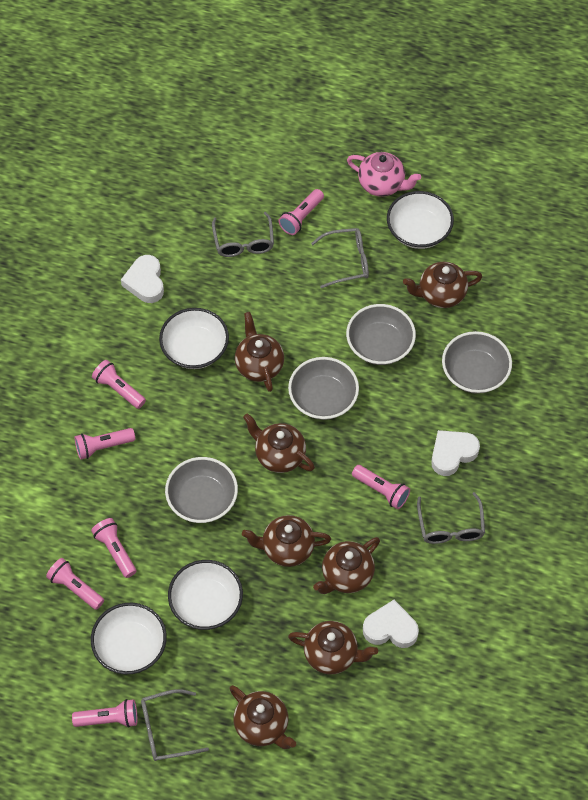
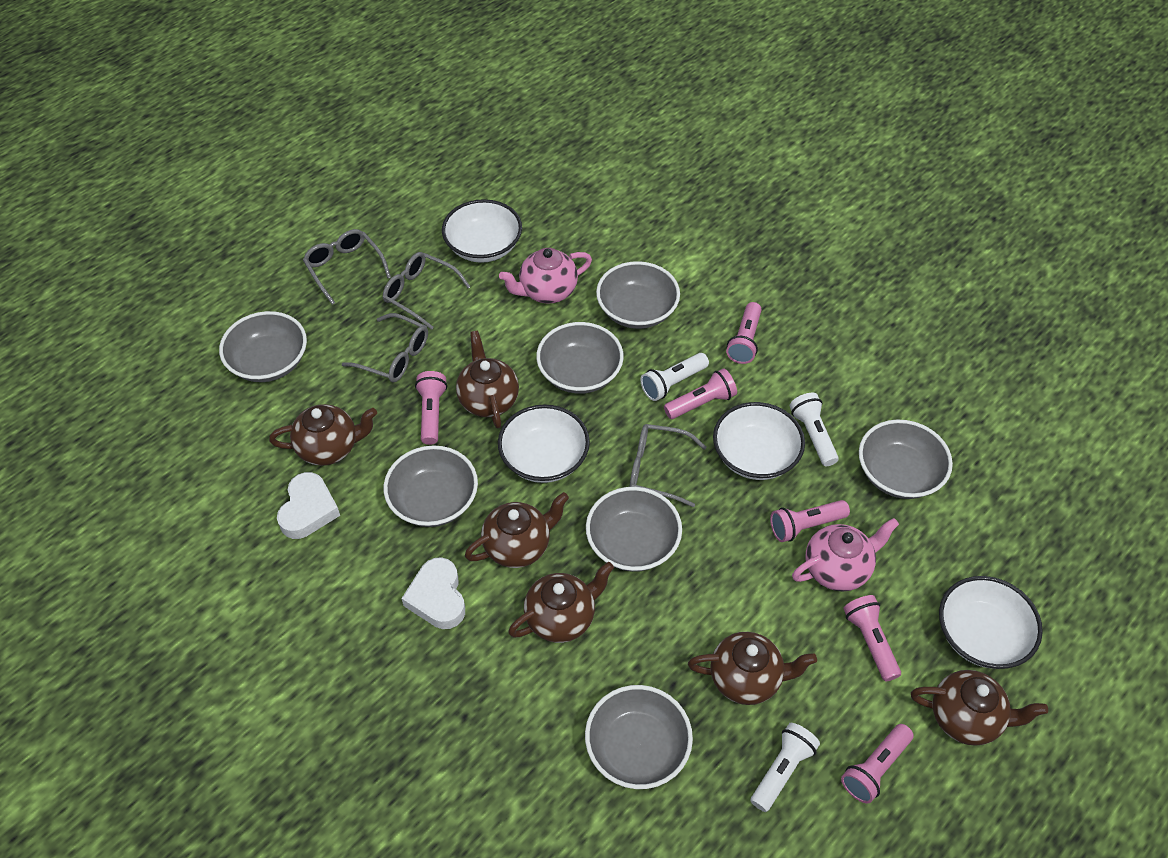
brown teapot: [229,685,296,749] [235,312,284,392] [242,515,331,567] [243,413,315,473] [288,621,378,675] [313,537,380,594] [403,262,482,308] = 7 -> [269,404,377,466] [456,330,519,428] [465,492,569,568] [508,562,614,643] [688,632,817,705] [911,670,1048,746] = 6
grey bowl: [165,457,238,523] [288,357,359,420] [346,304,416,365] [442,331,512,394] = 4 -> [219,311,307,382] [383,445,478,527] [536,322,624,394] [585,685,693,789] [586,487,682,572] [596,261,680,329] [859,419,953,499] = 7
pink flashlight: [46,558,104,610] [72,699,137,728] [75,428,135,460] [91,518,137,578] [92,360,146,409] [278,189,324,235] [352,465,410,509] = 7 -> [415,371,447,445] [664,368,737,419] [726,302,762,364] [770,500,850,542] [841,724,914,804] [843,595,901,682] = 6
pink teapot: [347,152,421,197] = 1 -> [499,248,592,304] [792,518,899,591] = 2
white flashlight: none = 0 -> [641,353,709,401] [751,723,820,812] [790,393,839,466] = 3
white heart: [121,255,164,303] [363,600,419,648] [431,430,480,476] = 3 -> [277,472,340,539] [401,557,465,629] = 2

